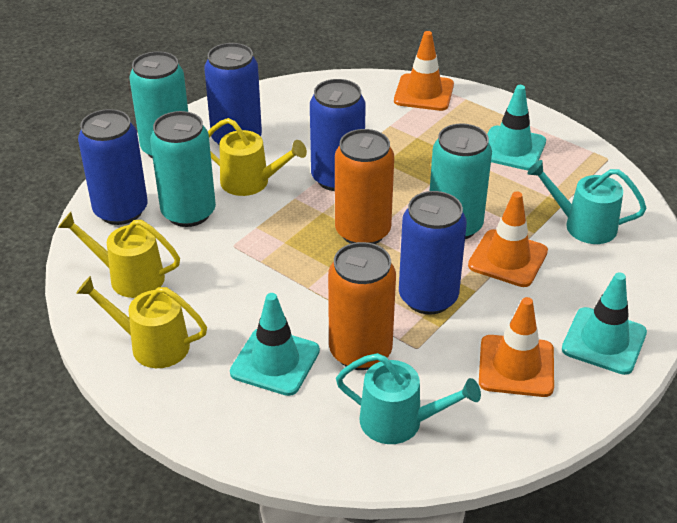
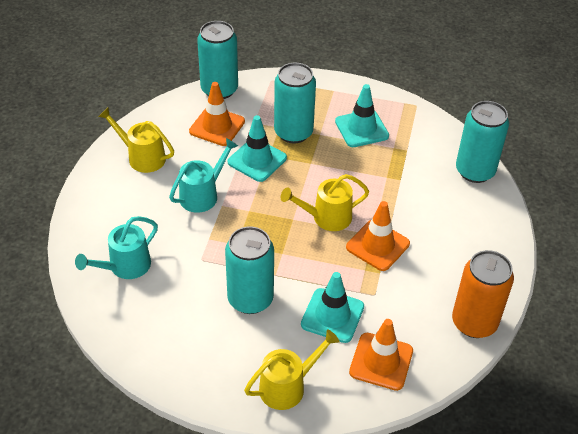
blue can: [78,109,148,225] [204,43,262,146] [310,79,366,191] [399,191,467,314] = 4 -> none = 0
orange can: [328,242,396,370] [335,129,394,244] = 2 -> [452,250,514,338] = 1
turquoise can: [129,51,188,159] [150,111,216,227] [430,124,492,239] = 3 -> [197,21,238,99] [225,226,274,314] [274,63,316,143] [456,101,509,183] = 4

